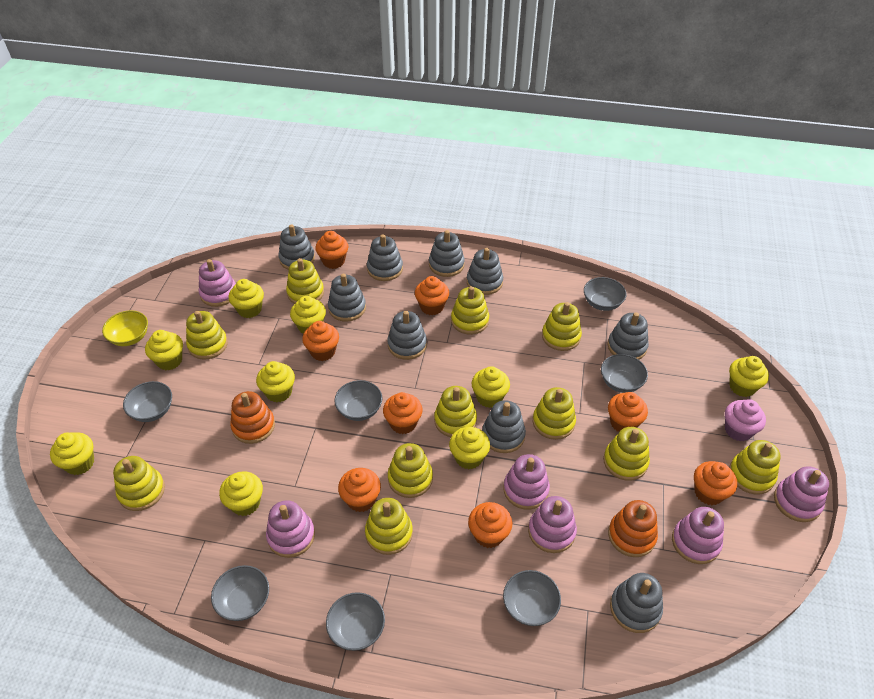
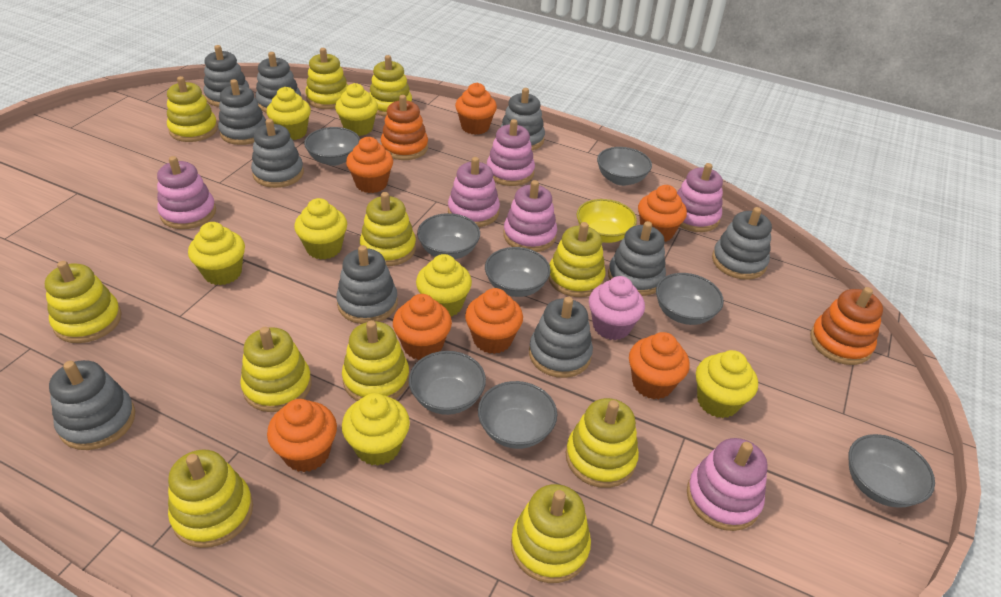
grey bowl: [123,381,172,422] [211,565,269,621] [326,592,385,651] [334,380,382,421] [503,570,561,626] [584,277,626,311] [601,354,648,393] = 7 -> [304,127,360,166] [409,351,486,415] [417,213,480,259] [478,381,557,449] [485,247,551,297] [597,147,652,186] [656,273,724,325] [848,434,935,508] = 8
grey stacking toy: [278,224,315,270] [328,274,366,322] [367,234,403,281] [387,311,427,360] [429,230,465,277] [467,248,503,295] [482,400,526,453] [608,312,649,359] [610,573,663,633] = 9 -> [49,360,135,450] [204,45,249,107] [218,79,266,145] [251,119,304,188] [256,52,301,112] [336,245,398,324] [500,88,545,151] [529,297,593,378] [608,221,666,296] [712,207,772,280] = 10
orange cupcake: [302,321,339,361] [315,231,348,269] [338,468,381,512] [383,392,422,434] [415,276,449,315] [468,502,512,548] [608,392,648,432] [694,461,737,505] = 8 -> [267,399,337,472] [346,137,393,193] [393,294,452,360] [455,83,497,135] [465,288,523,354] [629,332,690,399] [638,185,687,242] = 7
yellow cupcake: [50,432,94,475] [145,330,183,370] [219,471,263,516] [228,279,264,318] [256,361,295,402] [290,296,326,334] [449,427,490,469] [472,366,510,408] [729,356,769,397] = 9 -> [188,222,245,285] [266,87,311,140] [294,198,347,260] [335,83,378,136] [342,393,410,466] [416,254,472,317] [696,350,758,418] = 7

